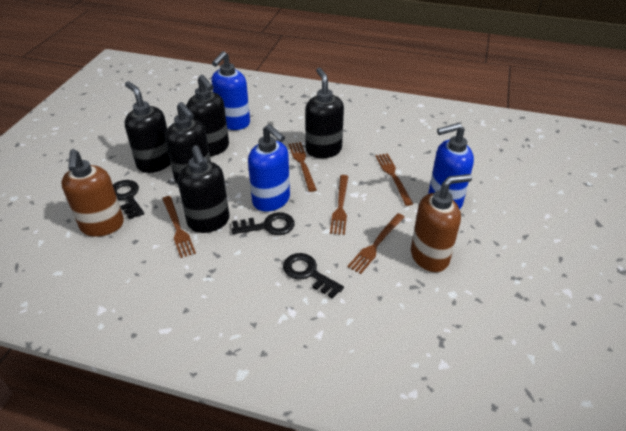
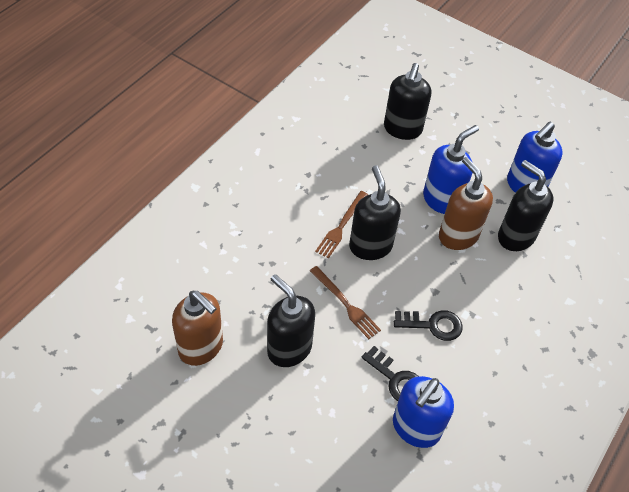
black key: [113,180,144,219] [232,212,295,235] [283,253,344,299] = 3 -> [362,346,418,401] [394,310,463,341] = 2
black soap dispenser: [125,81,171,173] [165,102,211,184] [178,145,229,233] [186,75,229,156] [305,68,344,158] = 5 -> [267,274,315,367] [349,165,401,260] [384,63,431,140] [498,160,553,251] = 4
brown fork: [162,196,196,258] [289,142,317,192] [330,175,348,235] [347,213,405,274] [376,153,413,206] = 5 -> [310,266,381,339] [315,191,368,259] = 2

